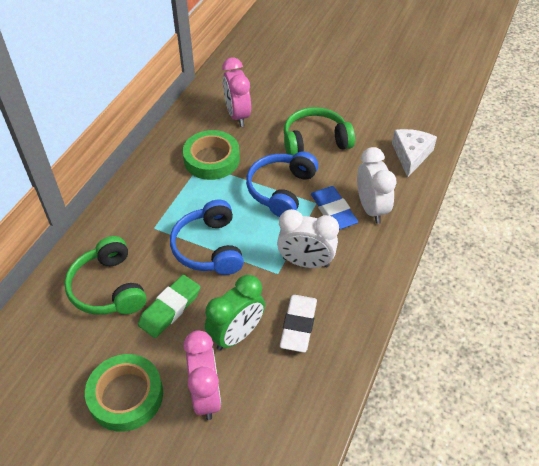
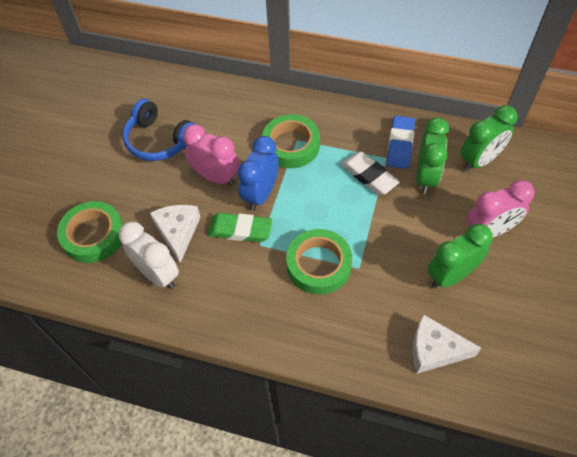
blue clock: none = 0 -> [238,136,279,211] = 1
blue headphones: [170,199,244,275] [246,151,318,217] = 2 -> [122,99,195,161] = 1
green clock: [205,275,265,350] = 1 -> [416,117,449,194] [428,224,493,288] [461,105,517,171] = 3
green headphones: [64,236,147,315] [283,107,355,155] = 2 -> none = 0
green tape: [85,354,163,432] [183,130,240,180] = 2 -> [57,201,124,263] [262,114,320,168] [286,229,352,294] = 3
white cheese: [392,129,437,178] = 1 -> [150,205,201,263] [412,314,481,374] = 2
white clock: [277,209,339,268] [357,147,396,224] = 2 -> [119,222,179,289] = 1

